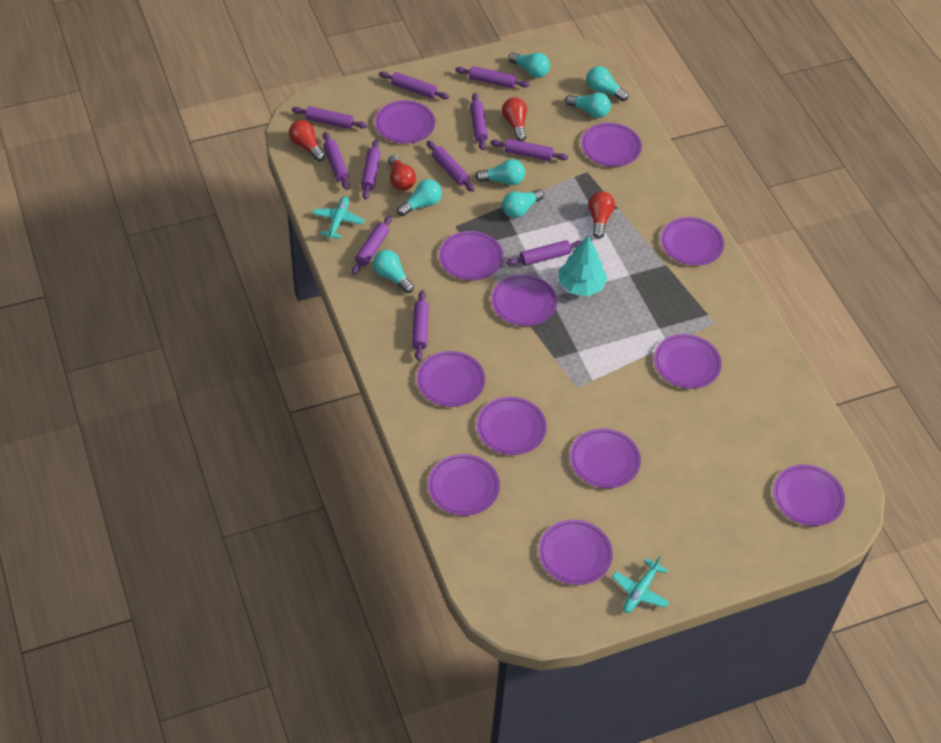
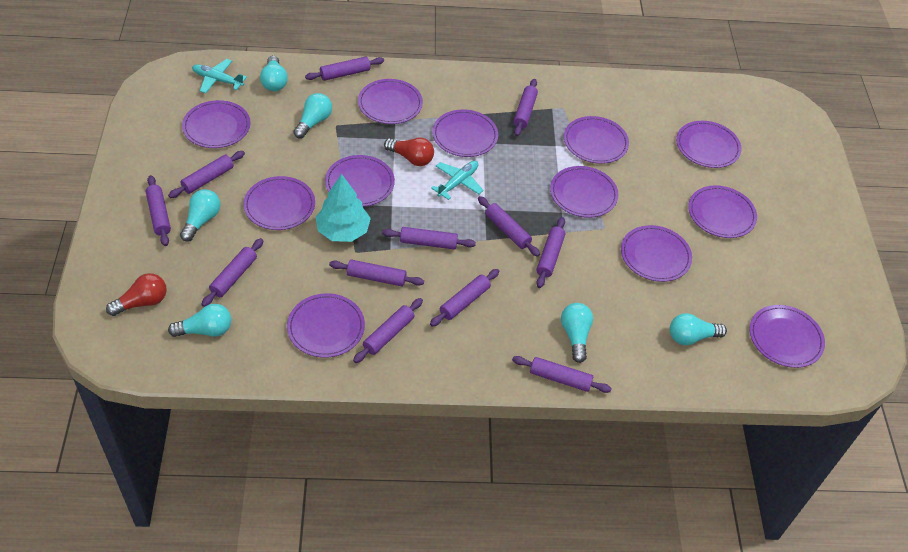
purple rolling pin: [292,106,367,129] [323,132,349,190] [352,215,392,275] [361,139,381,199] [379,71,449,99] [412,290,429,361] [427,141,475,192] [455,66,530,88] [470,93,488,150] [490,139,568,161] [506,240,583,266] = 11 -> [146,175,171,246] [168,151,245,198] [201,238,263,307] [305,57,384,81] [329,259,424,286] [353,298,423,363] [382,227,476,250] [430,269,499,327] [478,196,540,257] [512,356,612,393] [514,79,538,136] [536,217,565,288] = 12
red light bulb: [289,120,325,161] [388,155,416,191] [502,97,527,141] [588,191,615,239] = 4 -> [106,273,167,316] [384,137,434,166] = 2
turquoise light bulb: [373,250,414,293] [397,179,442,216] [475,159,525,185] [502,189,544,218] [508,52,550,78] [565,92,611,118] [586,66,629,101] = 7 -> [168,304,231,337] [180,189,221,242] [260,55,288,91] [293,93,332,139] [561,303,593,363] [670,313,727,345] = 6

